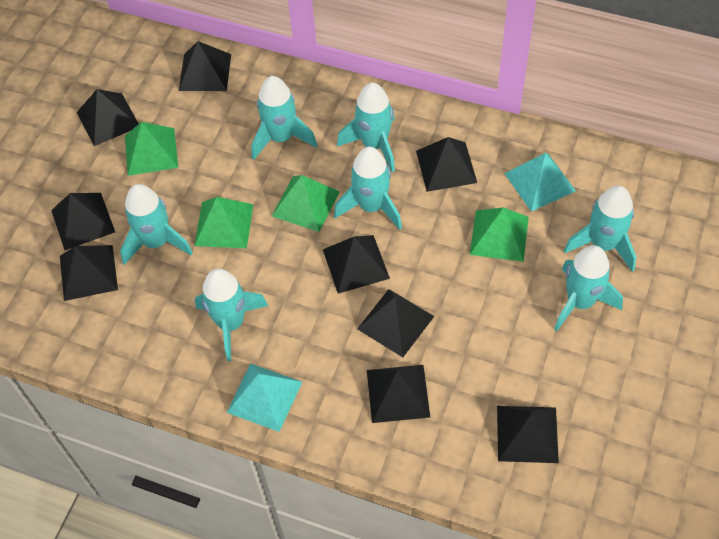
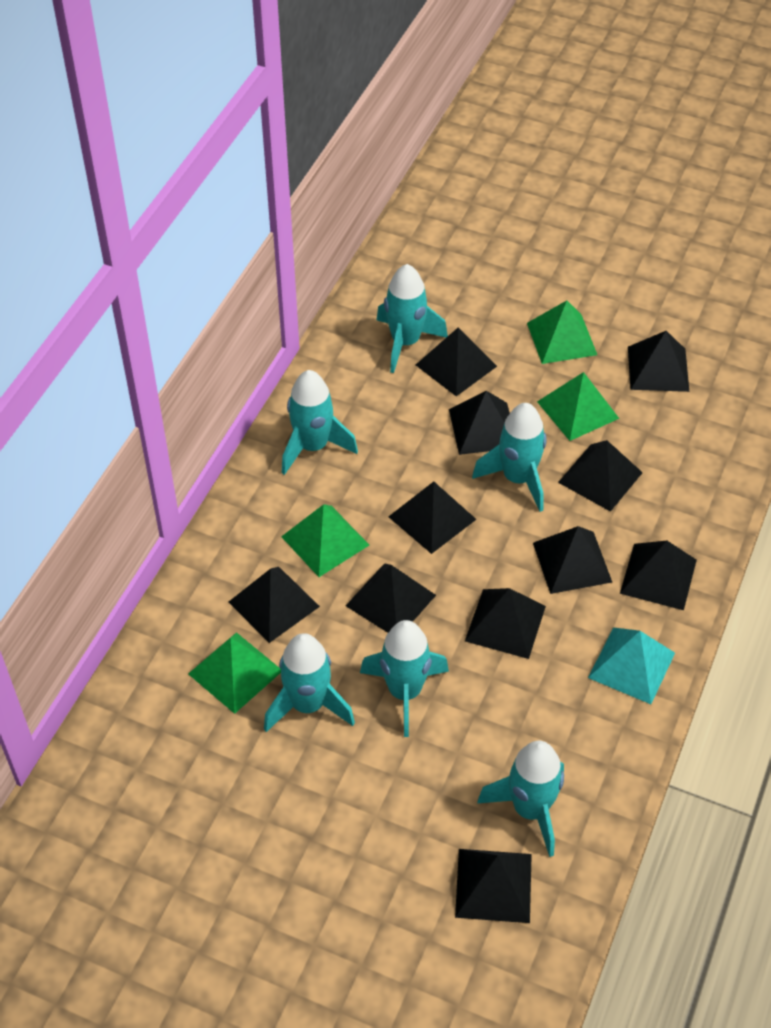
black pyramid: [51,193,115,250] [60,245,118,301] [77,89,139,146] [179,41,231,91] [323,235,390,294] [357,289,434,357] [367,365,430,423] [416,137,477,192] [497,406,559,463] = 9 -> [229,567,320,643] [346,563,436,633] [389,481,477,554] [416,328,497,396] [449,391,510,455] [455,849,532,923] [465,588,546,659] [533,526,612,594] [558,440,643,512] [620,541,697,610] [628,331,689,392] = 11
turquoise pyramid: [226,364,302,432] [504,153,576,211] = 2 -> [588,627,675,704] = 1
turquoise rocket: [120,184,193,265] [195,268,268,361] [251,76,317,160] [334,147,402,230] [337,83,395,172] [554,245,623,331] [564,186,636,272] = 7 -> [264,633,355,732] [282,370,358,475] [360,620,449,737] [376,264,448,373] [472,403,547,512] [477,741,564,857] = 6

